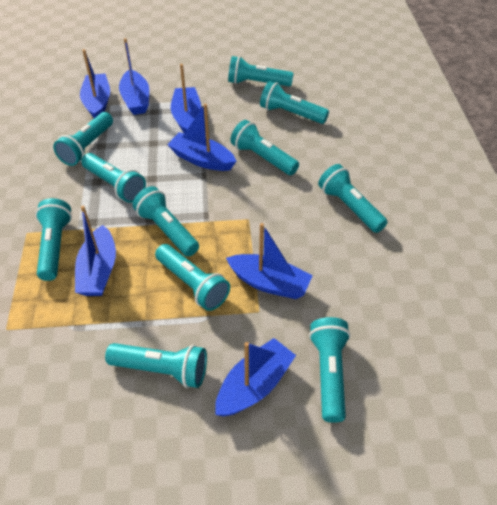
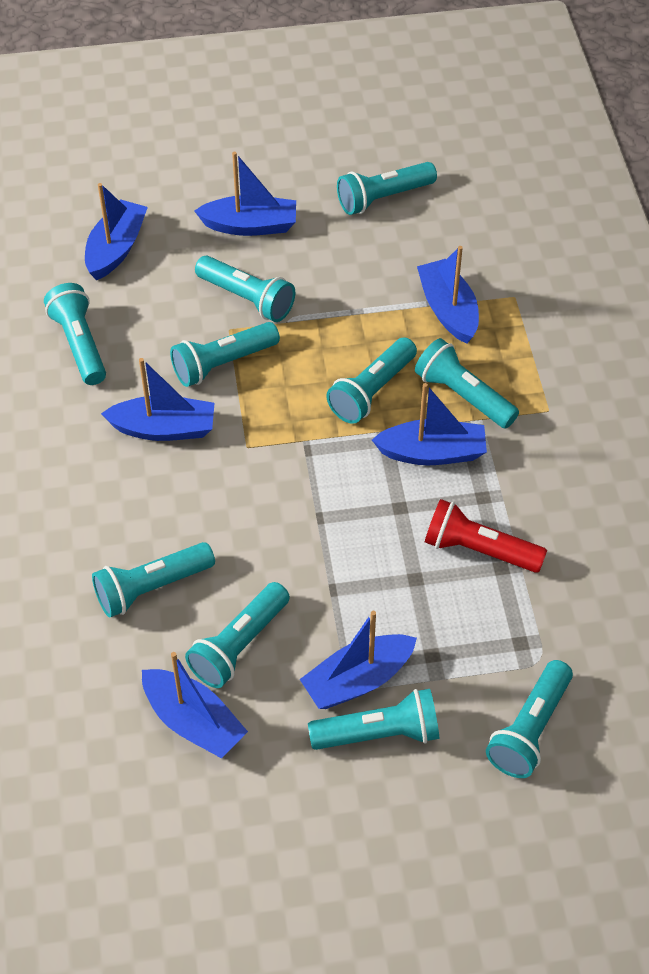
red flashlight: none = 0 -> [425,499,547,573] = 1
turquoise flashlight: [35,198,72,281] [53,112,113,166] [81,153,146,203] [105,343,207,388] [133,186,199,257] [155,244,230,311] [228,56,294,86] [230,120,299,175] [260,81,329,124] [309,317,351,423] [318,164,388,233] = 11 -> [44,283,106,385] [92,542,215,618] [170,322,280,387] [185,582,290,688] [195,256,295,322] [308,689,439,750] [326,337,417,424] [337,162,437,215] [415,338,519,429] [486,660,573,778] = 10

